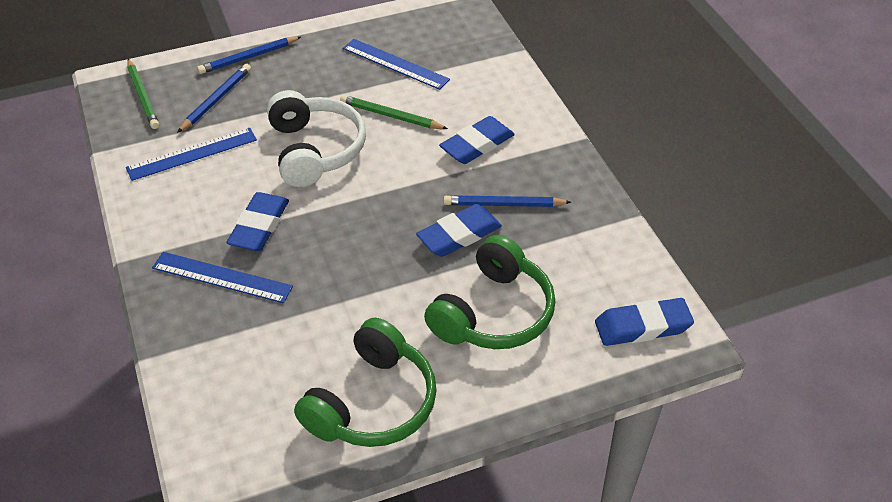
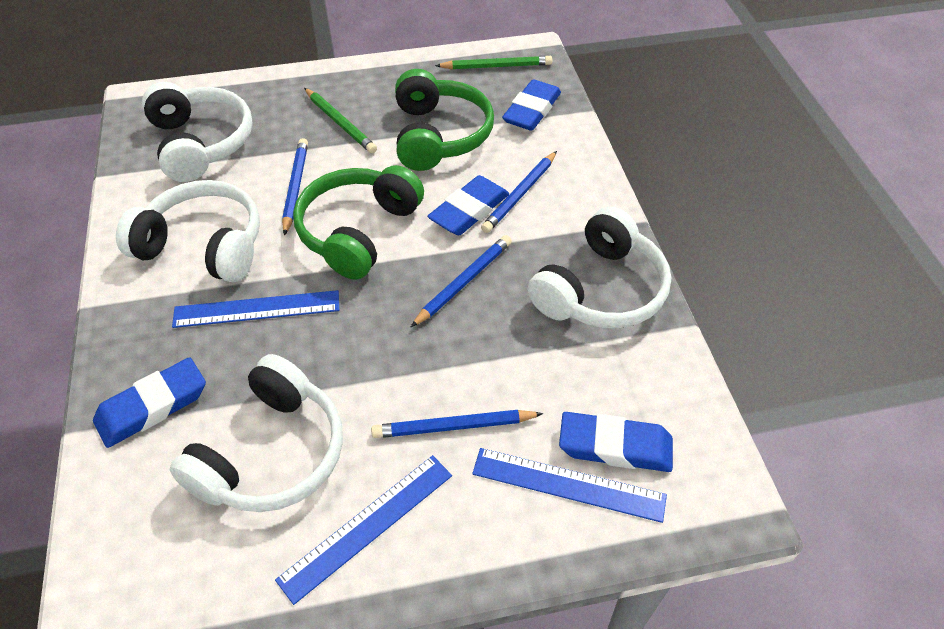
blue pencil: [177,64,251,133] [197,36,302,74] [444,195,571,207] = 3 -> [282,138,308,236] [371,410,543,438] [411,235,512,327] [481,151,557,233] = 4
white headphones: [267,90,366,187] = 1 -> [116,180,260,282] [142,82,253,182] [170,354,343,512] [528,206,671,328] = 4

